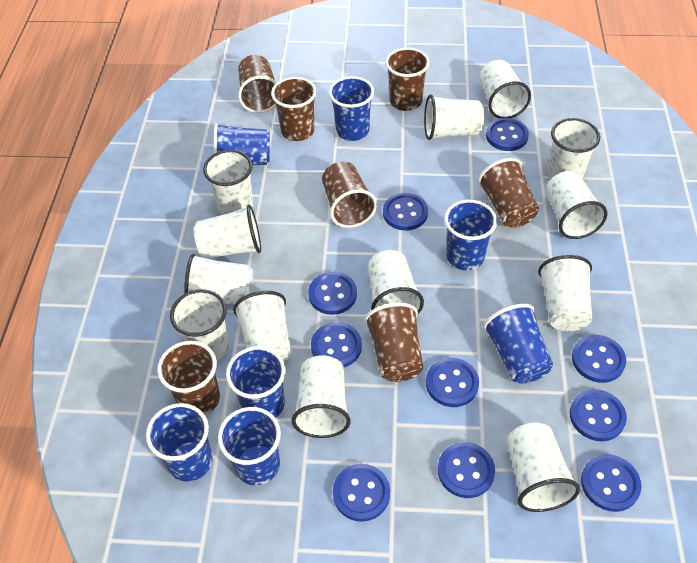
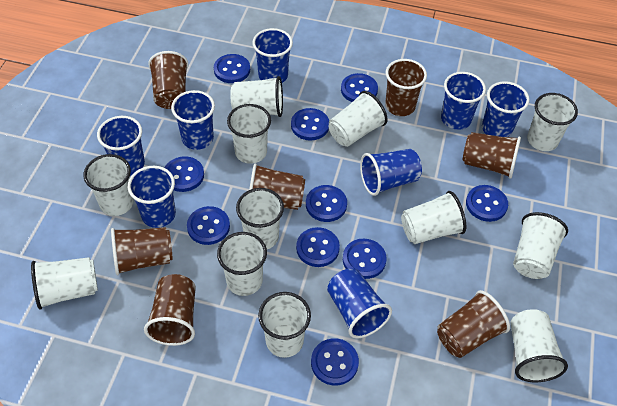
blue cup: [146,403,213,482] [213,123,270,165] [218,407,281,485] [226,346,286,418] [329,76,374,141] [444,200,497,270] [483,304,553,384] = 7 -> [97,116,145,176] [128,166,176,228] [171,90,215,150] [252,28,293,83] [327,268,392,338] [360,149,422,196] [441,72,486,130] [482,81,530,137] = 8
white cup: [170,289,229,360] [184,254,253,304] [194,205,261,259] [203,150,253,215] [233,291,292,363] [292,355,351,438] [368,250,424,314] [424,94,484,140] [479,60,531,119] [507,423,580,512] [538,255,592,331] [546,171,607,239] [548,118,600,179] = 13 -> [31,257,98,309] [84,154,134,216] [217,232,267,296] [227,104,271,164] [230,76,283,117] [236,188,284,249] [258,292,311,358] [329,91,388,147] [401,191,466,244] [510,309,568,382] [513,212,568,279] [527,93,578,151] = 12

